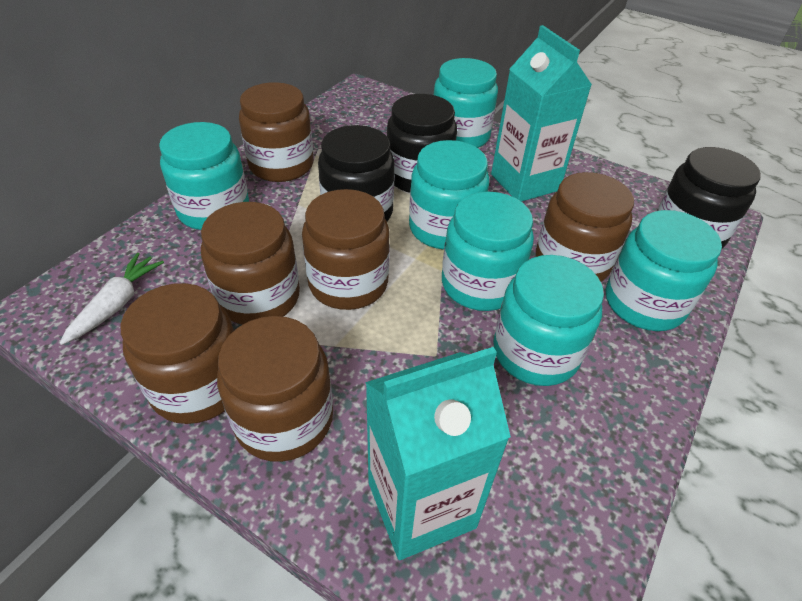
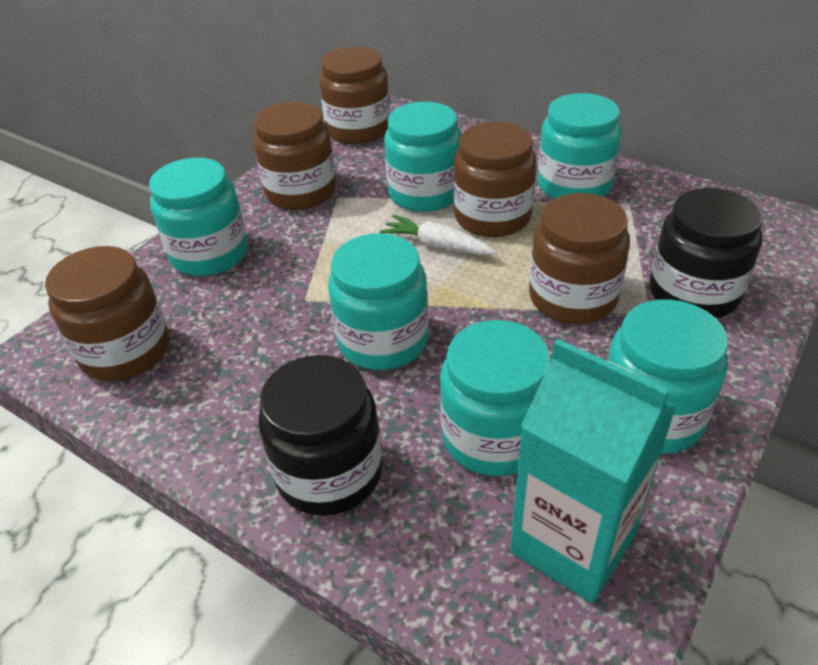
black jar: [318,125,395,221] [387,94,457,193] [657,147,761,249] = 3 -> [258,355,383,516] [650,188,763,319] = 2
brown jar: [121,283,234,424] [201,202,300,325] [217,316,333,462] [239,82,314,182] [302,189,390,310] [536,172,634,282] = 6 -> [45,246,169,381] [253,102,336,210] [319,47,390,144] [453,122,536,237] [529,193,630,324] = 5
turquoise carton: [365,347,511,560] [491,25,592,202] = 2 -> [510,339,677,603] = 1

